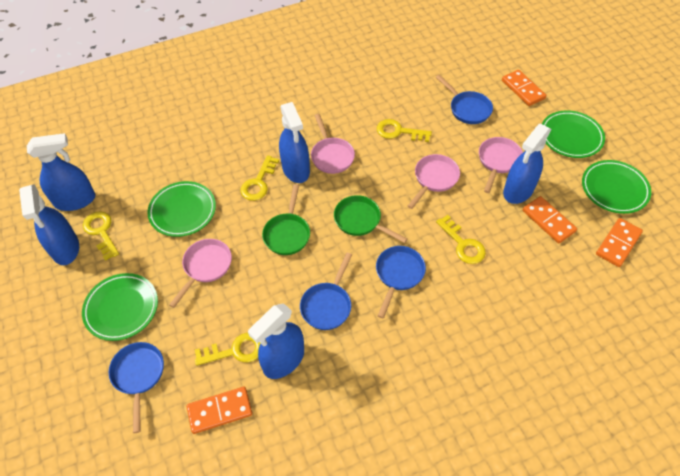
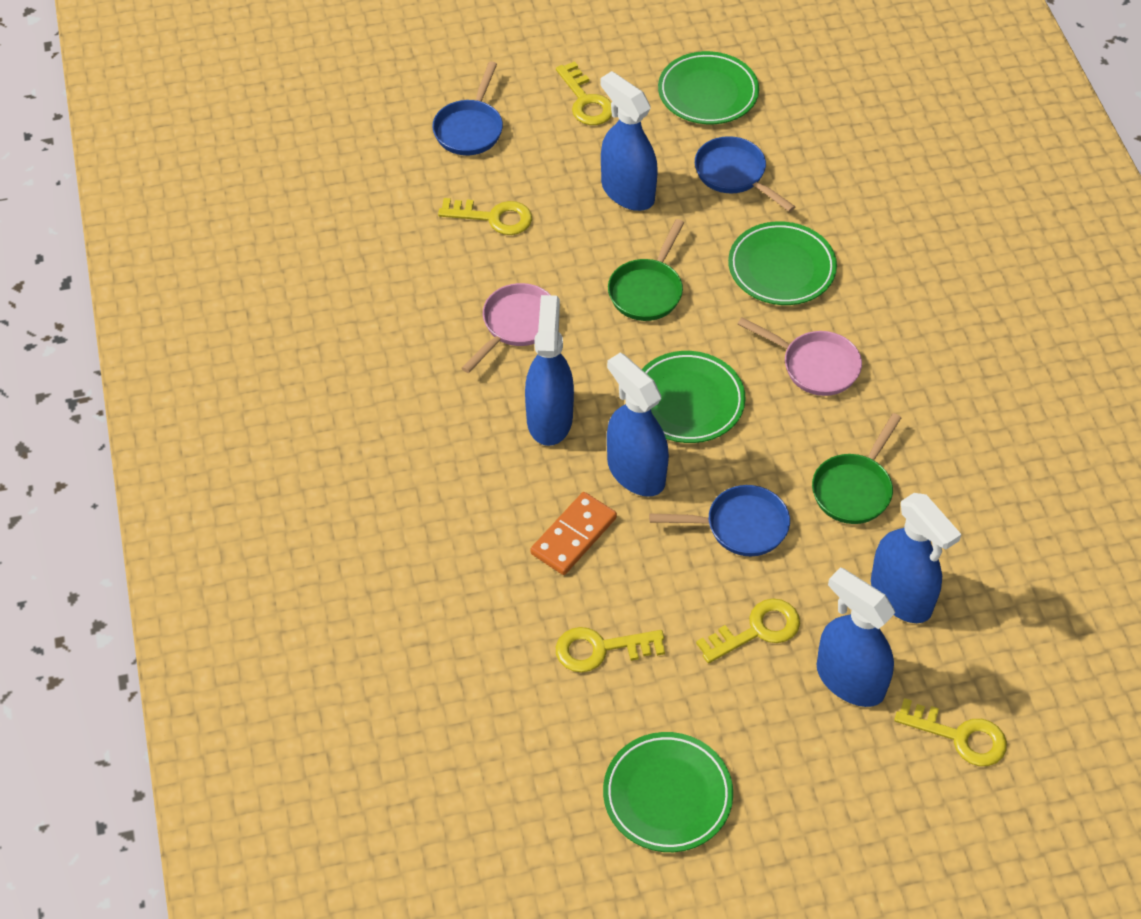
blue pan: [109,342,164,433] [300,253,352,330] [376,246,426,318] [436,75,493,124] = 4 -> [432,61,503,155] [649,485,790,556] [695,136,795,212] = 3
orange domino: [187,387,252,434] [502,70,546,106] [522,196,577,243] [596,218,643,267] = 4 -> [530,492,617,575] = 1
pink pan: [169,239,232,308] [311,114,355,174] [408,154,460,209] [479,137,523,193] = 4 -> [462,283,551,373] [738,317,862,396] = 2

